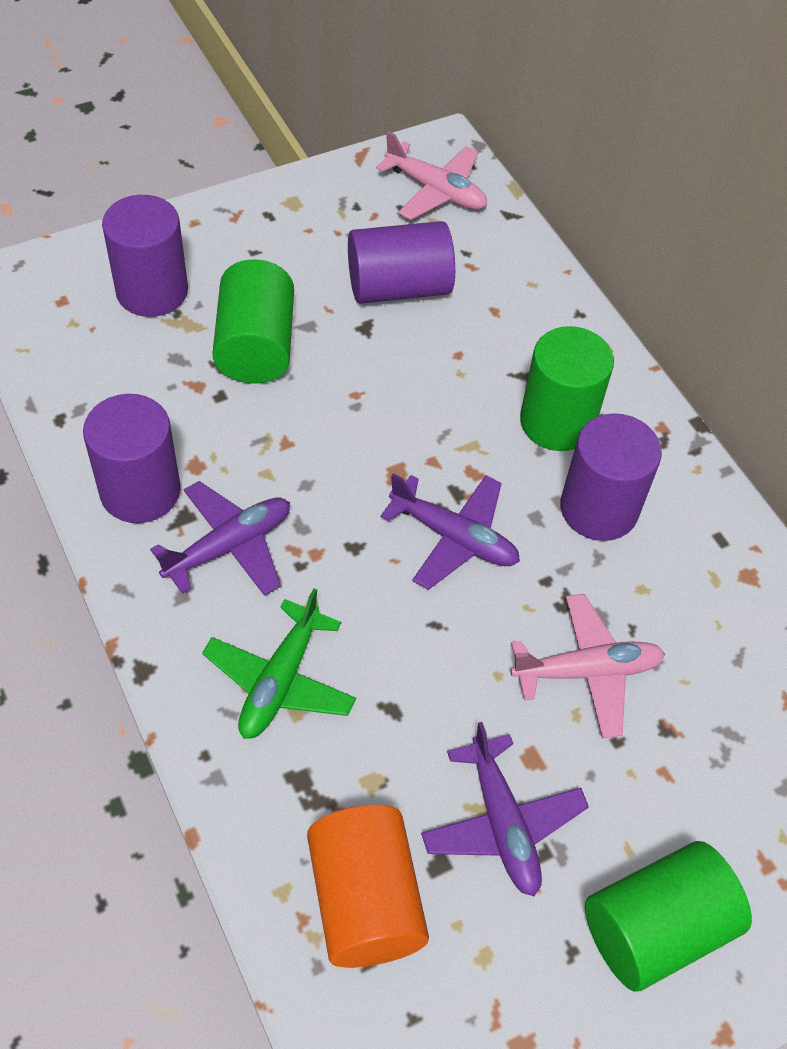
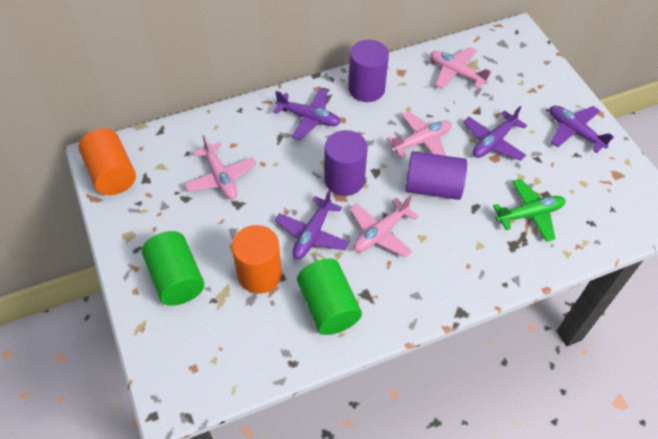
green cylinder: [212,259,294,384] [520,326,614,451] [585,841,752,992] = 3 -> [142,231,204,306] [297,258,362,335] = 2
orange cylinder: [307,805,429,968] = 1 -> [78,128,136,195] [232,225,282,294] = 2
pink plane: [376,131,487,220] [510,594,665,738] = 2 -> [184,135,256,199] [350,195,418,258] [387,111,452,158] [431,47,492,89] = 4
purple cylinder: [83,394,181,523] [102,195,188,317] [348,221,455,304] [560,413,662,541] = 4 -> [324,130,368,196] [348,40,389,102] [405,151,467,200] = 3
purple plane: [150,481,290,596] [380,473,520,590] [421,722,589,896] = 3 -> [273,89,340,140] [275,190,349,259] [464,106,527,161] [550,106,614,153] = 4

